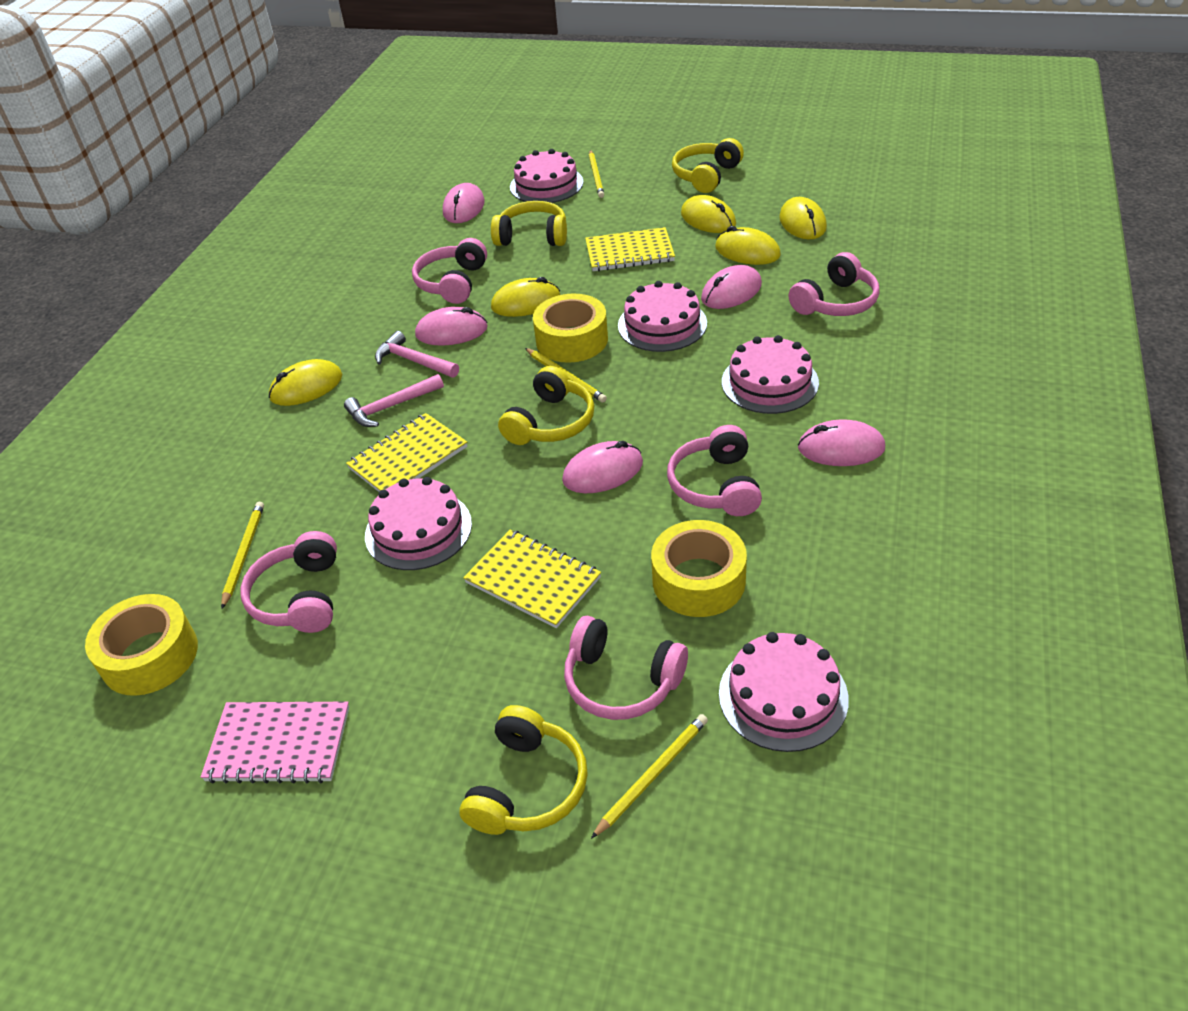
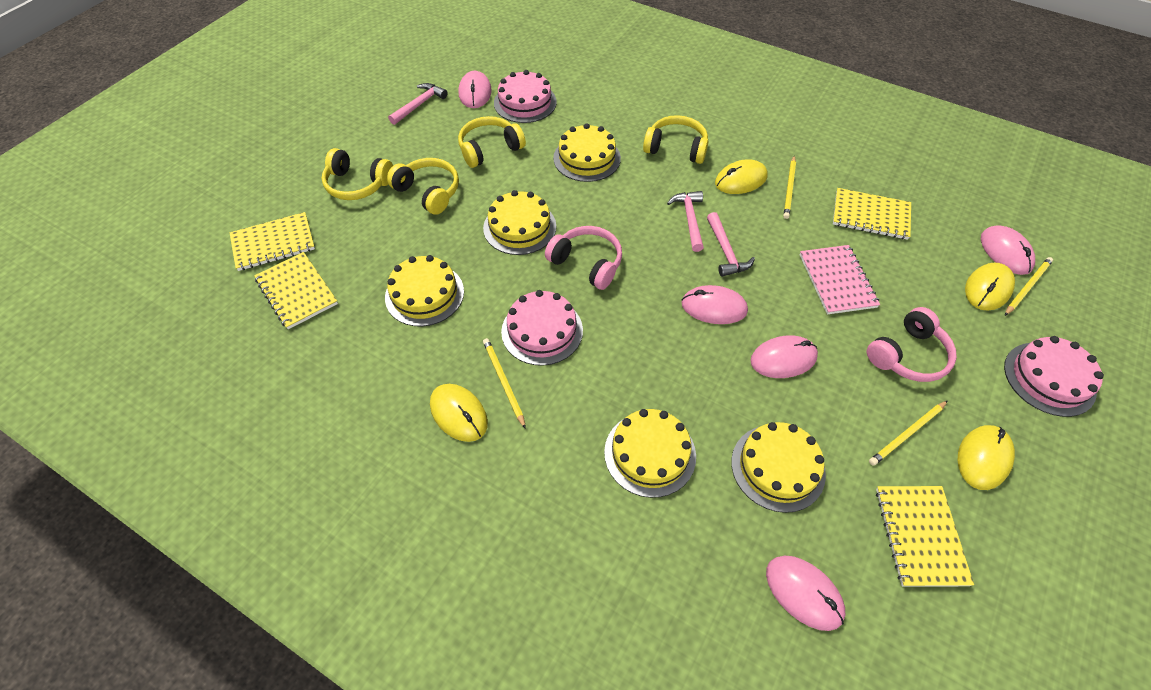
pink cake: [365,477,472,570] [510,149,583,203] [618,281,707,352] [719,632,849,752] [722,335,819,414] = 5 -> [494,70,557,123] [501,290,583,366] [1004,336,1104,417] = 3
pink hammer: [344,374,444,427] [375,331,459,378] = 2 -> [388,83,448,125] [667,191,704,252] [707,212,755,277] = 3
pink headphones: [240,531,337,633] [412,238,487,304] [564,616,688,720] [667,425,762,516] [789,252,880,316] = 5 -> [545,226,622,290] [867,307,957,382] = 2
yellow cake: none = 0 -> [385,255,464,326] [483,190,556,255] [553,123,621,182] [604,409,696,498] [731,422,826,513] = 5
yellow mouse: [269,359,343,406] [491,277,560,317] [681,195,736,233] [715,226,781,265] [779,197,827,240] = 5 -> [430,384,488,442] [715,159,768,194] [958,425,1015,490] [965,262,1015,311] = 4
yellow notebook: [346,413,467,492] [463,529,601,628] [585,227,675,271] = 3 -> [230,212,315,271] [254,252,338,329] [833,188,911,240] [876,486,974,587] = 4
yellow tape: [85,594,198,696] [533,294,608,363] [651,520,747,617] = 3 -> none = 0

